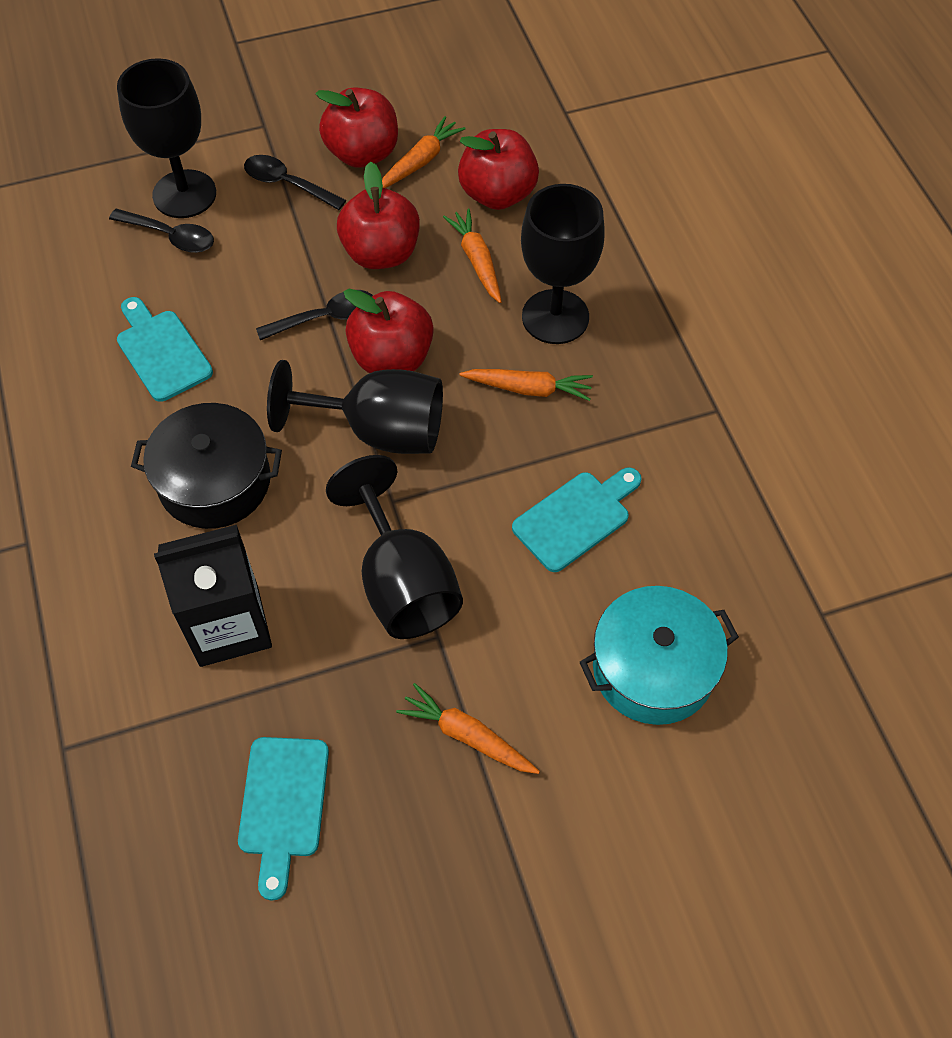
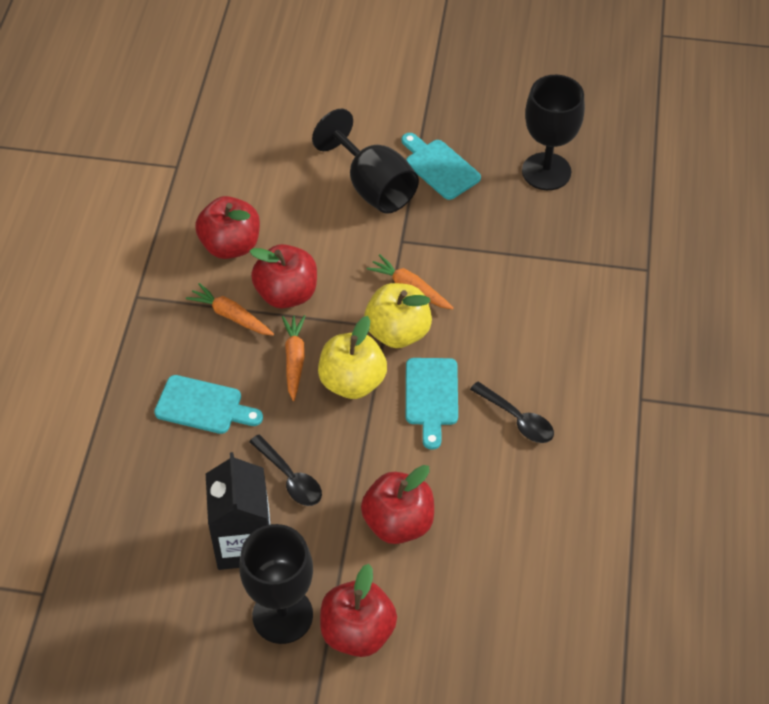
black goblet: [117,58,216,218] [267,360,443,454] [326,455,463,639] [521,184,605,344] = 4 -> [239,524,313,644] [312,109,419,214] [522,75,585,190] = 3
black pot: [131,403,282,529] = 1 -> none = 0
black spoon: [109,209,214,253] [244,155,346,210] [256,290,373,340] = 3 -> [249,434,322,506] [470,381,554,443] = 2
orange carrot: [382,116,466,188] [396,683,540,774] [443,208,502,303] [459,369,593,401] = 4 -> [186,283,274,335] [282,315,306,401] [366,254,454,309] = 3
turquoise pot: [580,586,739,725] = 1 -> none = 0
yellow apple: none = 0 -> [318,316,387,399] [364,283,432,348] = 2

